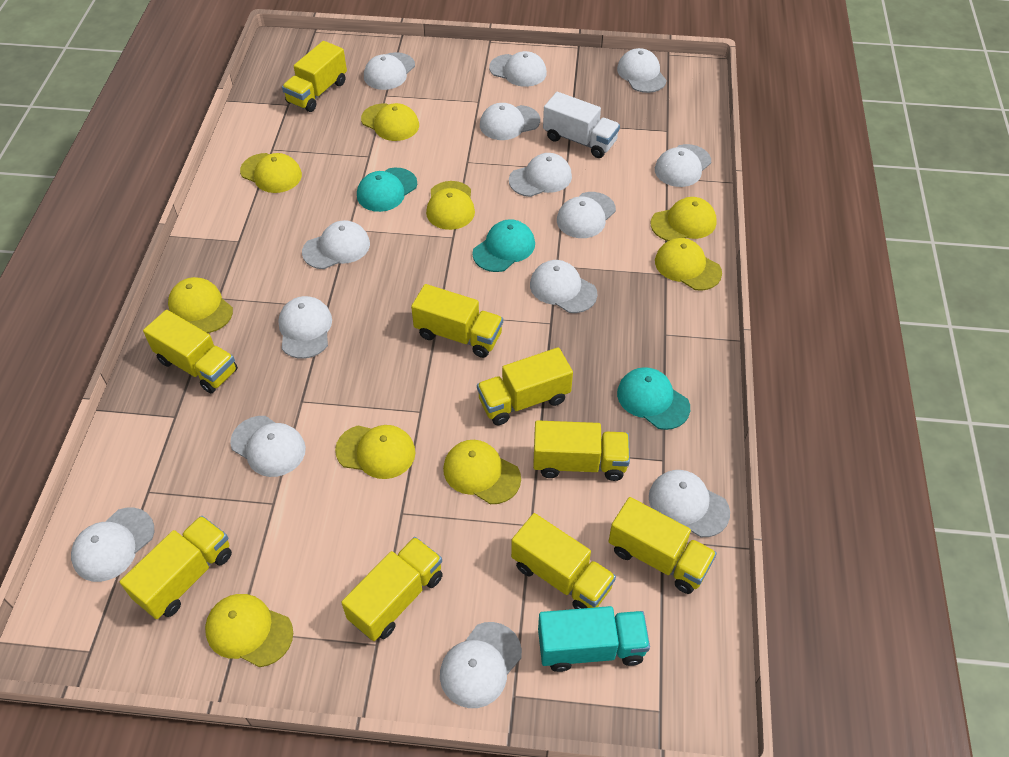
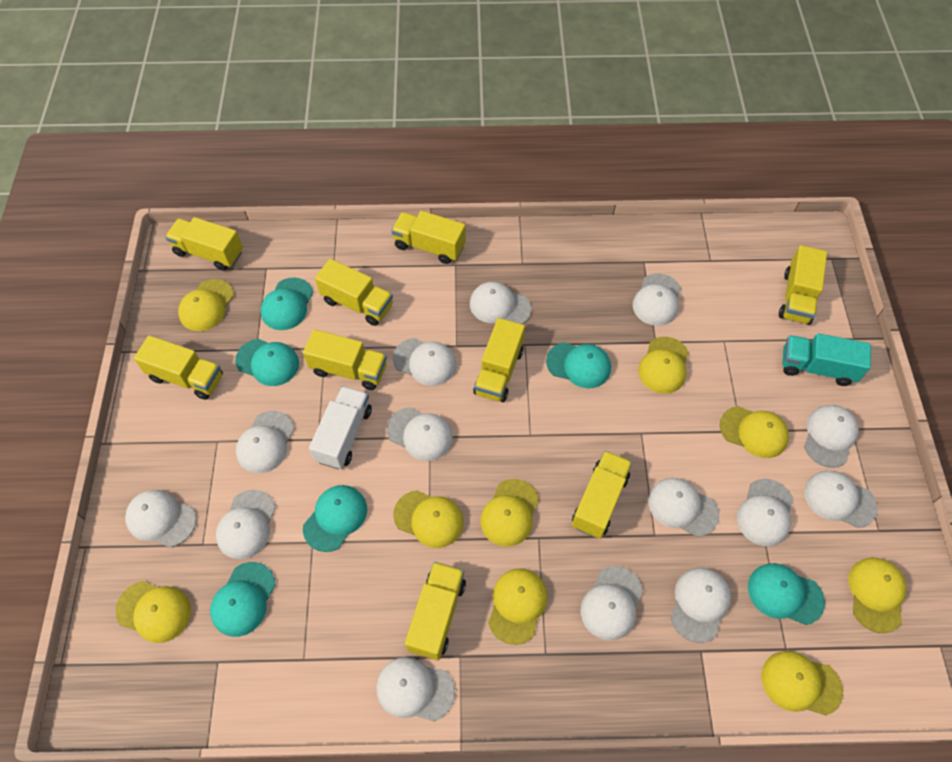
turquoise cap: [357,168,417,212] [472,219,535,272] [617,367,690,430] = 3 -> [210,562,276,637] [235,339,299,386] [261,278,313,330] [303,485,367,552] [546,342,611,388] [748,563,825,625] = 6

